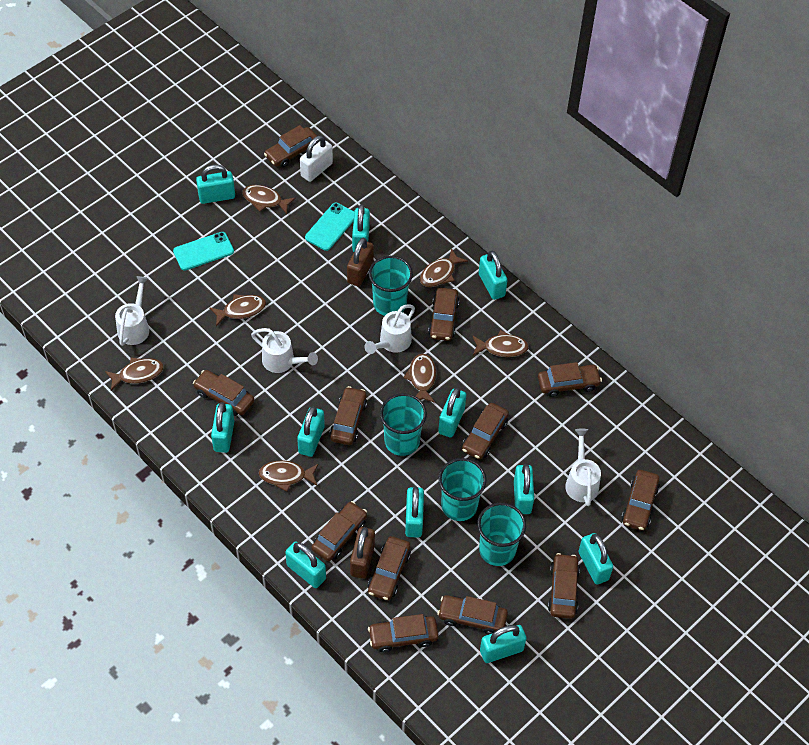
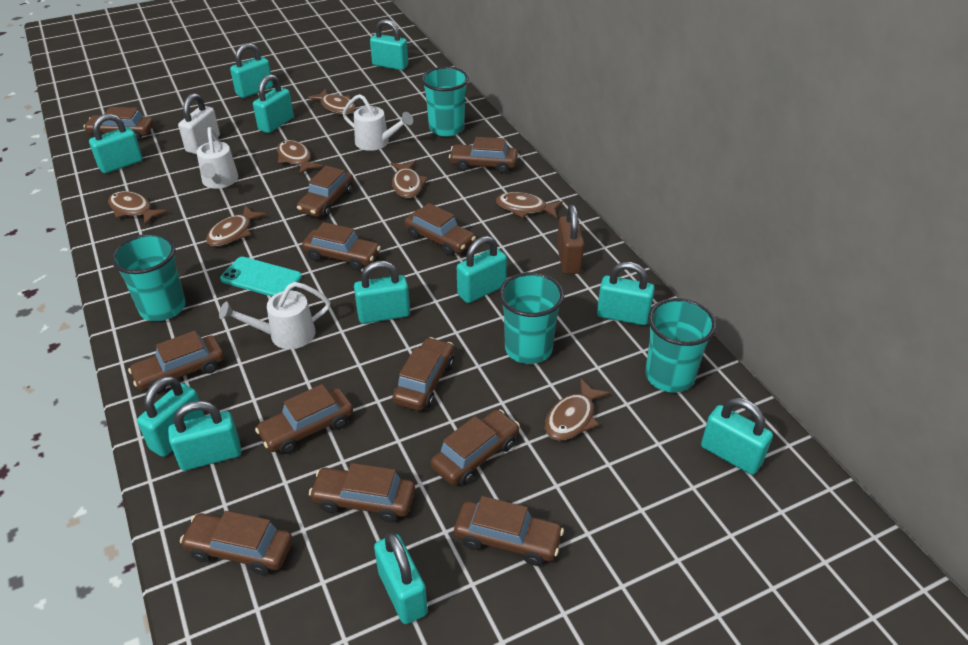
brown padlock: [347,238,374,287] [350,527,375,579] = 2 -> [557,205,584,274] = 1
turquoise phone: [173,232,234,271] [305,203,354,251] = 2 -> [220,257,302,296] = 1
white watering can: [115,276,149,346] [251,328,318,373] [365,304,415,354] [565,429,601,506] = 4 -> [197,127,238,189] [219,282,331,349] [342,94,413,151] = 3

